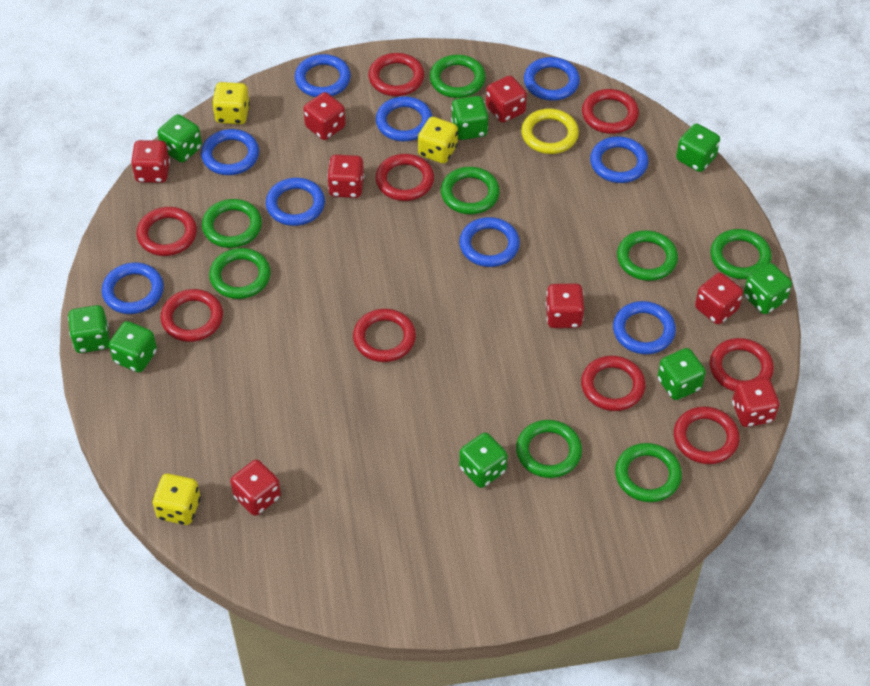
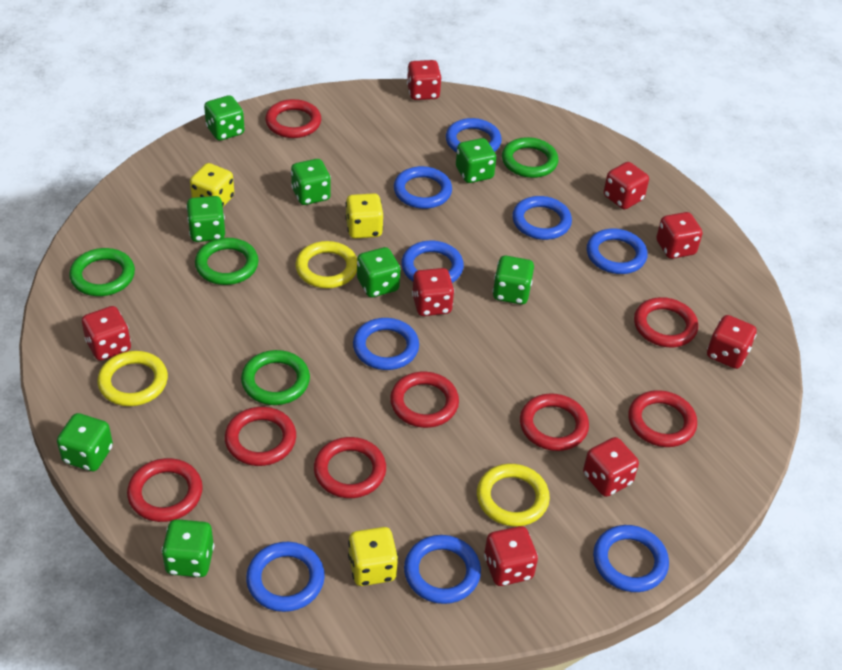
green ring: [202,199,262,248] [209,248,271,299] [430,55,486,98] [441,167,500,214] [516,420,582,478] [615,443,682,502] [617,230,678,281] [710,229,772,279] = 8 -> [69,248,135,296] [195,238,259,285] [241,350,310,405] [502,137,558,178] = 4
red ring: [136,207,197,256] [160,289,223,342] [353,309,416,362] [369,53,424,96] [376,154,434,201] [581,356,645,411] [582,89,639,134] [674,406,739,464] [710,338,774,391] = 9 -> [127,458,203,522] [225,407,296,466] [265,99,321,138] [314,437,386,498] [390,372,459,428] [520,393,589,451] [628,390,697,447] [634,297,698,348] = 8
yellow ring: [521,109,579,154] = 1 -> [97,351,168,406] [295,241,357,288] [477,464,550,527] = 3

